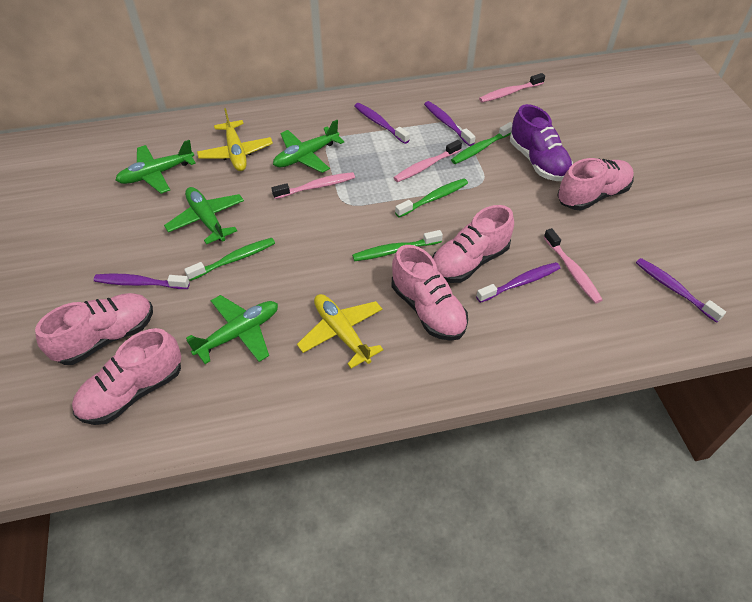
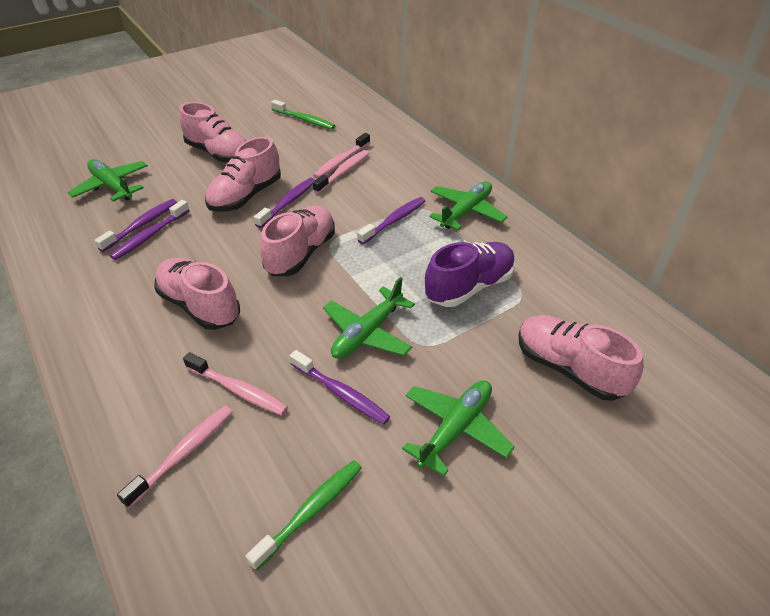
green toothbrush: [184,238,275,281] [352,230,443,261] [395,179,468,218] [451,122,513,164] = 4 -> [245,460,362,571] [271,100,335,129] = 2
yellow plane: [197,108,273,171] [297,294,383,369] = 2 -> none = 0

